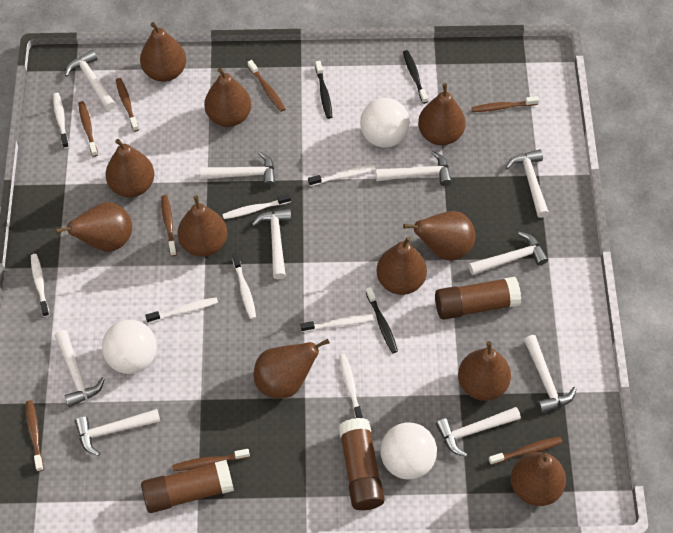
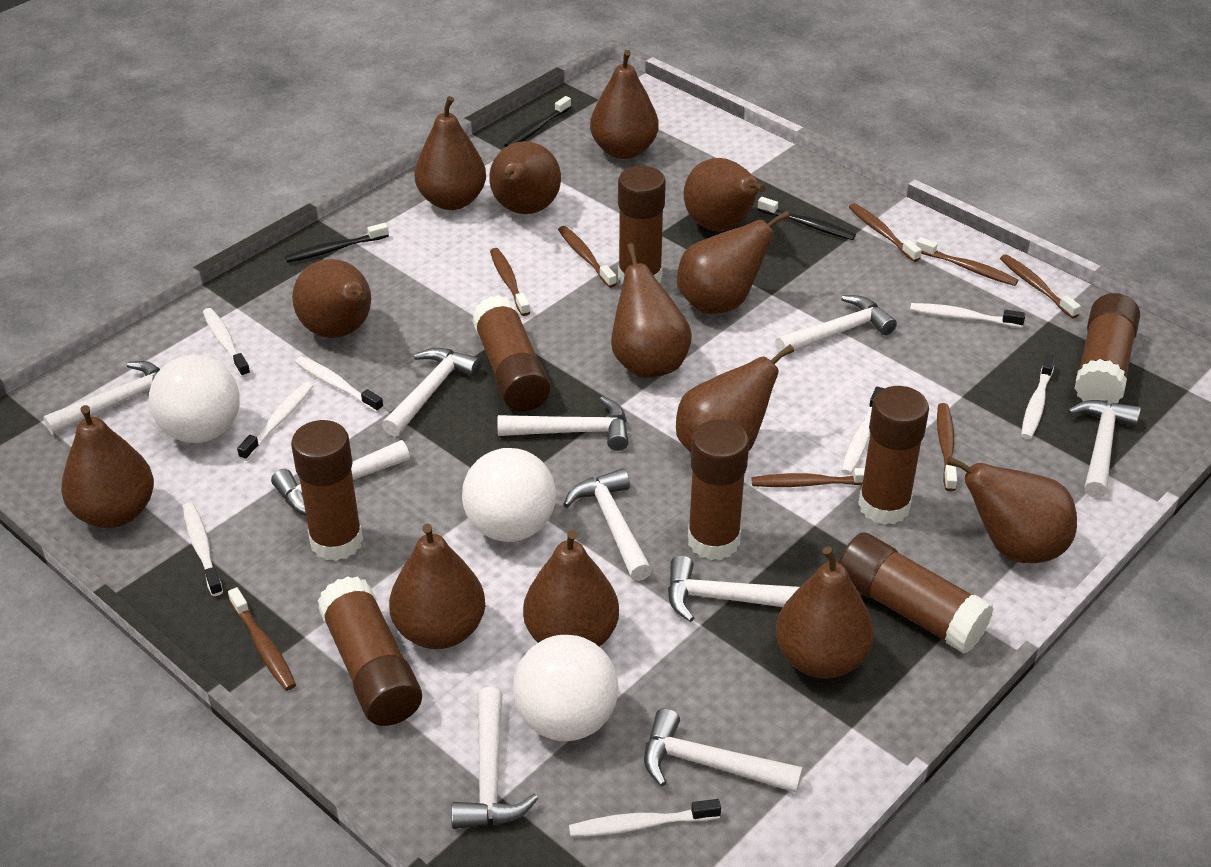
brown glue stick: [141,460,234,513] [339,418,385,510] [435,277,521,320] = 3 -> [291,420,363,561] [317,576,422,726] [472,295,551,411] [618,166,666,285] [688,419,749,560] [838,532,994,653] [858,386,929,525] [1074,293,1140,406] = 8
brown pear: [55,202,132,251] [106,139,154,197] [140,22,186,82] [178,195,227,257] [204,68,252,127] [253,339,330,398] [376,236,427,295] [403,211,476,261] [418,83,466,145] [458,341,511,401] [511,452,566,506] = 11 -> [61,405,154,528] [292,259,371,338] [389,523,485,649] [415,96,486,210] [489,141,561,214] [523,530,619,646] [590,50,659,159] [611,243,692,378] [676,345,794,452] [677,211,790,314] [684,158,766,232] [776,546,874,678] [946,456,1077,563] = 13

